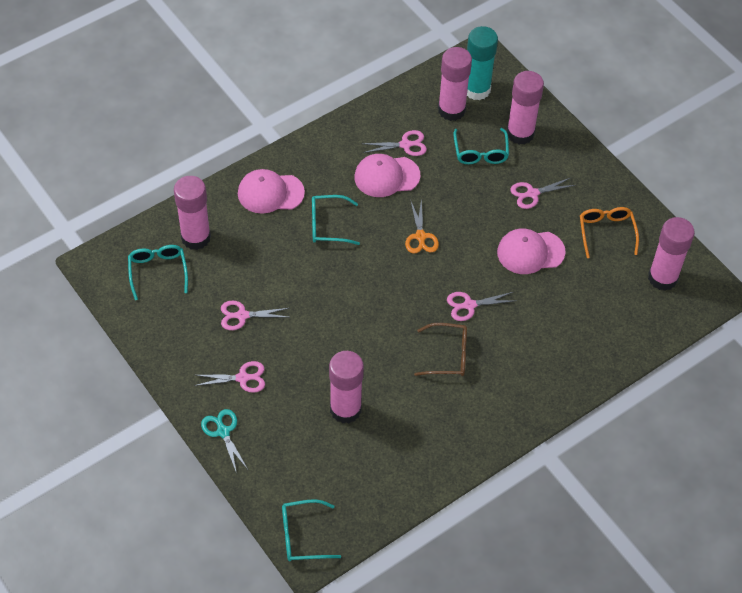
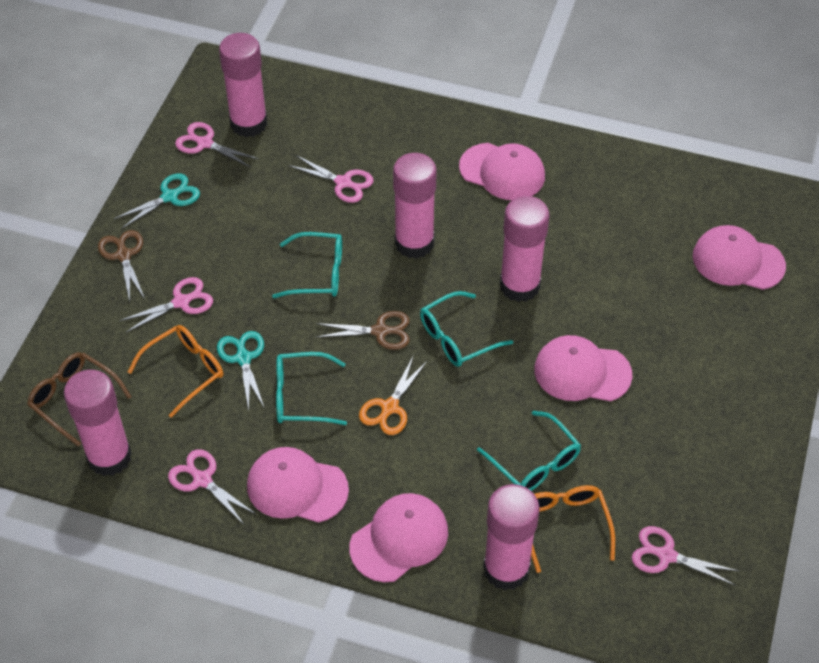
brown scissors: none = 0 -> [98,230,145,302] [316,311,410,350] = 2
orange glasses: [580,207,639,258] = 1 -> [128,325,223,418] [531,485,615,573] = 2
pink cap: [238,169,305,214] [354,154,420,197] [497,229,566,274] = 3 -> [247,447,349,523] [350,493,448,582] [459,143,545,200] [534,335,633,401] [693,225,786,290] = 5
turquoise glue stick: [467,26,498,100] = 1 -> none = 0
turquoise scissors: [201,409,247,474] = 1 -> [114,173,200,229] [217,331,265,410] = 2

